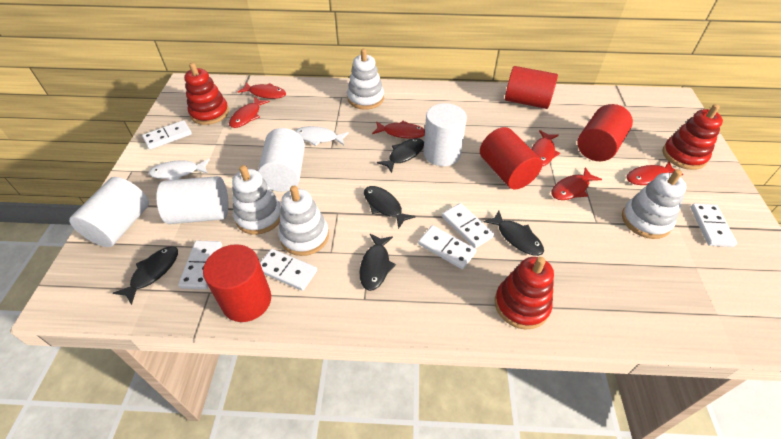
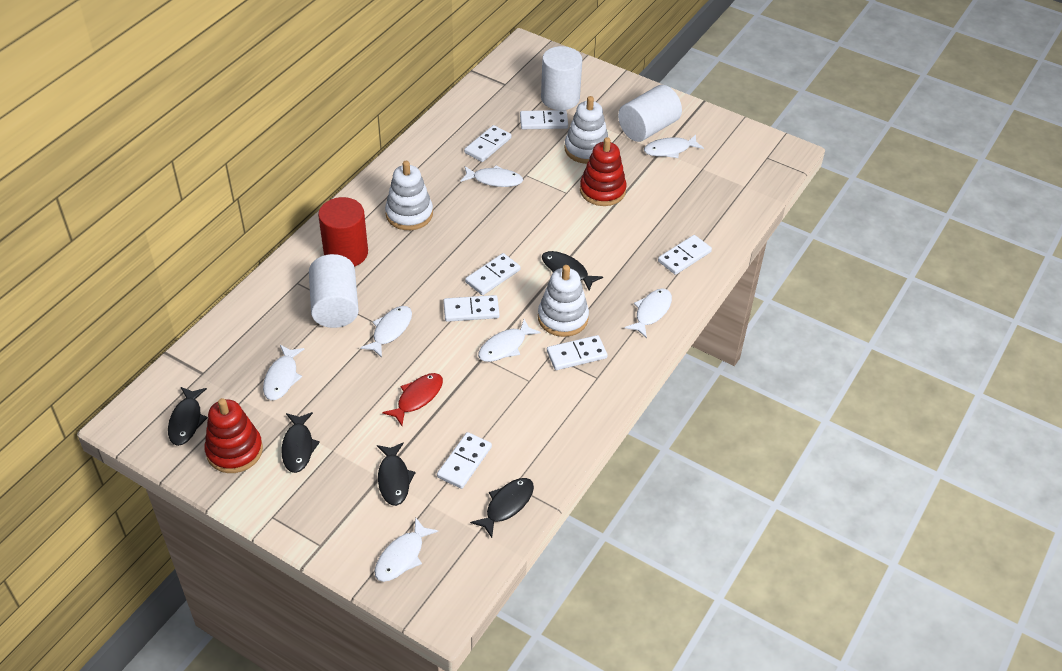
red cylinder: [203,244,271,322] [480,127,543,189] [505,66,558,109] [577,104,633,161] = 4 -> [318,197,368,267] = 1
red fish: [229,97,270,128] [238,83,286,99] [372,121,425,139] [531,130,560,166] [551,167,602,200] [626,161,683,185] = 6 -> [382,373,443,426] = 1
red stacking toy: [184,63,229,125] [495,257,554,330] [662,104,723,170] = 3 -> [204,398,263,473] [580,137,626,206] = 2
white cylinder: [69,177,149,247] [156,176,228,224] [258,128,305,192] [424,103,467,166] = 4 -> [309,254,359,328] [541,46,582,110] [618,85,682,142] = 3
white domino: [142,120,192,150] [178,241,222,289] [260,249,317,291] [418,225,477,269] [442,203,494,248] [690,203,737,247] = 6 -> [437,432,492,489] [443,295,500,322] [464,125,511,162] [465,253,520,295] [520,110,568,129] [547,335,608,370] [658,235,712,275] = 7
white fish: [148,159,210,180] [295,126,349,146] = 2 -> [263,345,305,400] [360,306,412,358] [375,517,438,582] [460,165,523,187] [478,319,541,362] [625,288,672,338] [644,134,704,158] = 7
white stacking toy: [232,165,281,235] [279,186,329,256] [347,49,384,110] [622,169,687,239] = 4 -> [385,161,433,230] [538,265,589,337] [564,96,608,164] = 3

